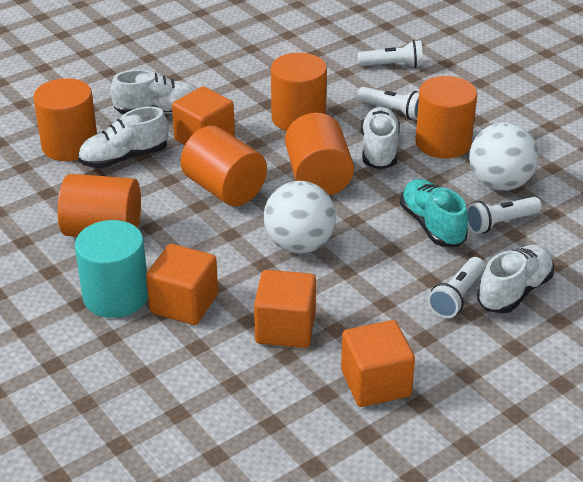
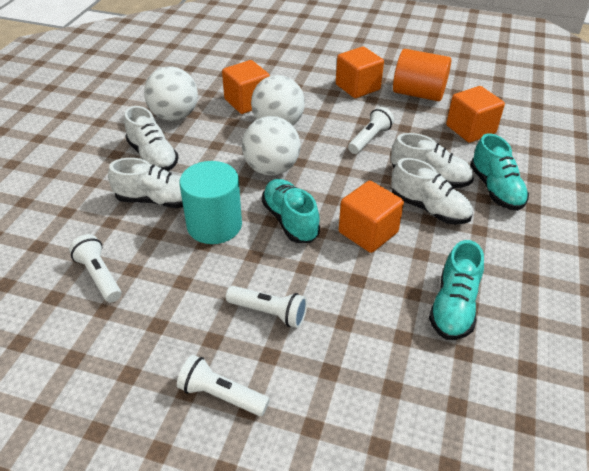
orange cylinder: [33,78,97,161] [58,174,141,237] [180,126,267,206] [271,53,327,131] [285,113,354,196] [415,76,477,159] = 6 -> [393,49,451,101] = 1
turquoise shoe: [400,179,468,247] = 1 -> [262,179,320,243] [429,240,484,340] [470,134,529,211] = 3
white ball: [264,181,336,254] [469,123,539,191] = 2 -> [144,66,198,121] [242,116,300,176] [251,75,305,126] = 3

